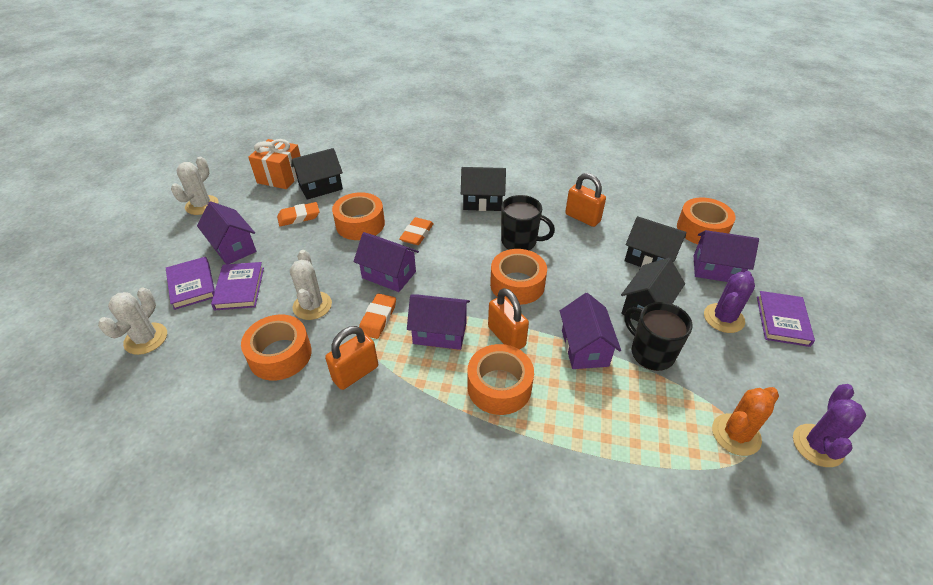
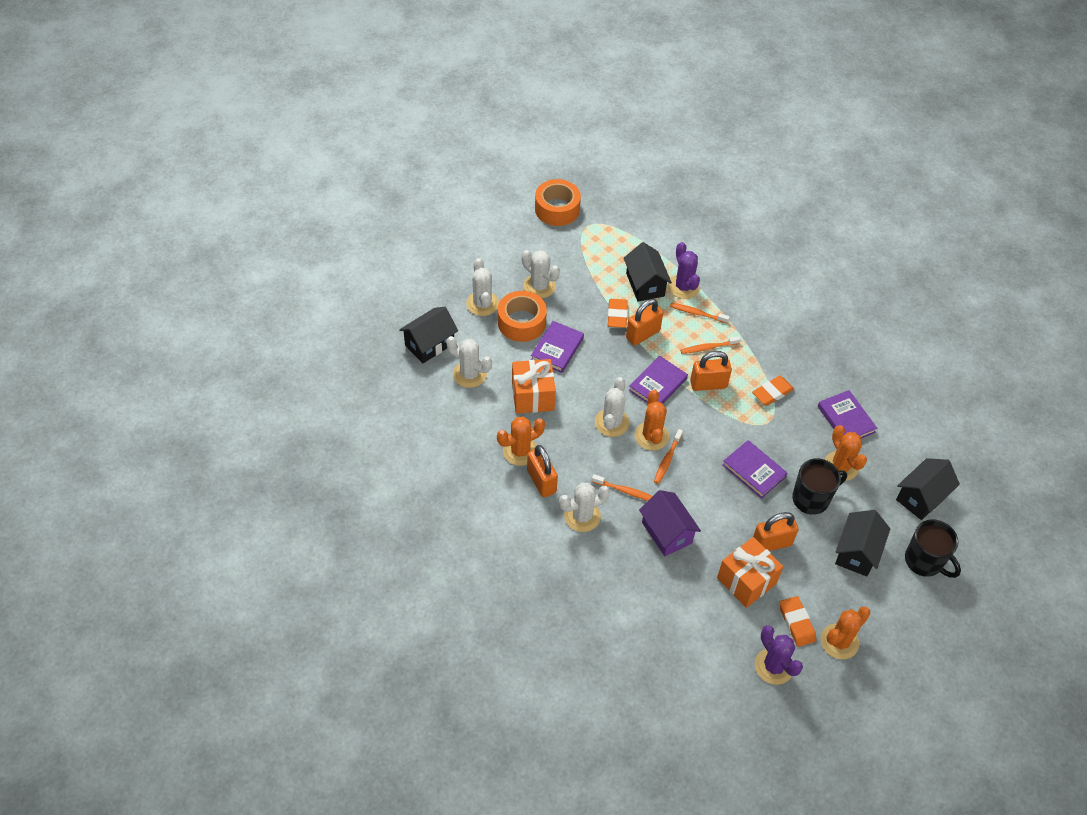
orange cactus: [712,387,779,456] = 1 -> [497,417,545,466] [634,390,669,451] [820,606,871,659] [824,425,867,481] = 4
orange gift: [248,139,301,189] = 1 -> [512,359,556,414] [717,537,783,608] = 2
orange padlock: [325,326,378,390] [488,288,529,350] [565,173,606,227] = 3 -> [527,445,558,497] [626,299,663,345] [690,351,732,391] [753,512,799,551] = 4
orange tape: [241,315,312,381] [332,192,385,240] [467,344,534,415] [490,249,547,305] [677,197,736,244] = 5 -> [498,291,547,342] [535,179,581,226] = 2
orange toothbrush: none = 0 -> [592,474,652,501] [654,429,683,484] [670,303,730,323] [680,336,741,354] = 4
purple book: [166,257,215,310] [211,262,264,310] [757,291,815,347] = 3 -> [531,321,584,373] [629,356,688,403] [723,440,787,499] [818,390,877,439] = 4
purple house: [197,201,256,264] [354,232,419,292] [407,294,470,350] [560,293,621,369] [694,230,759,282] = 5 -> [639,490,701,556] = 1
white cactus: [98,288,167,355] [171,157,218,215] [290,250,332,320] = 3 -> [446,336,492,388] [466,258,499,316] [522,250,560,298] [559,483,610,532] [595,377,630,437] = 5

